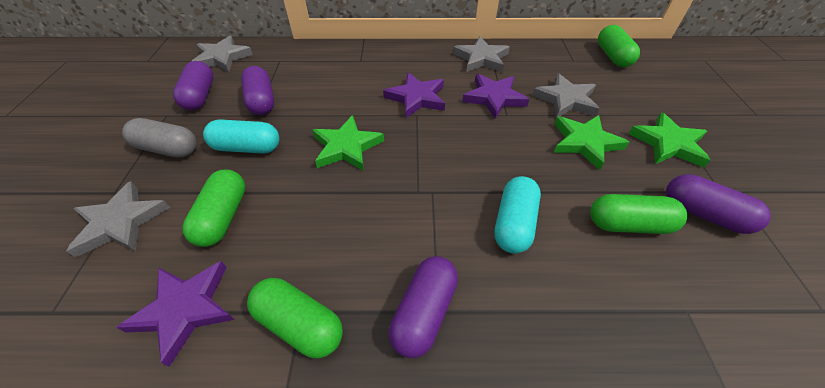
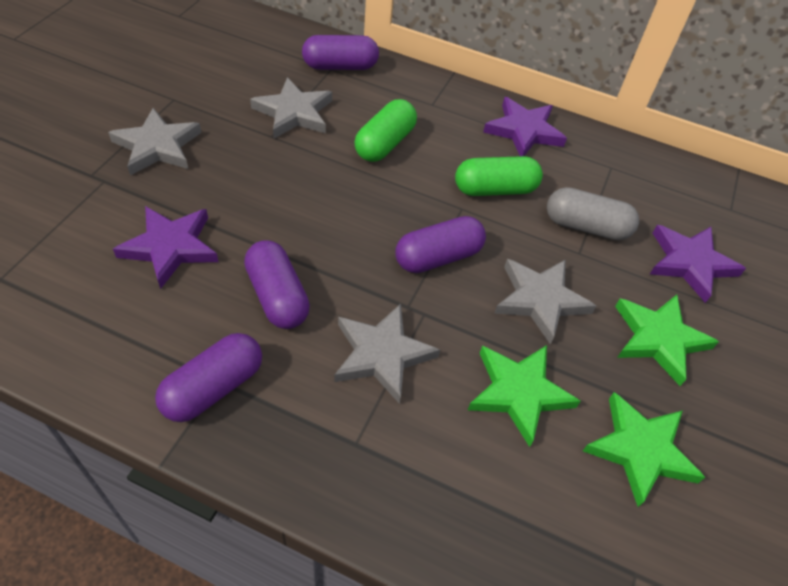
green capsule: [183,169,245,247] [247,278,343,359] [590,194,688,234] [598,25,640,67] = 4 -> [354,99,417,162] [455,156,543,196] = 2
turquoise capsule: [203,119,279,154] [494,176,541,254] = 2 -> none = 0

